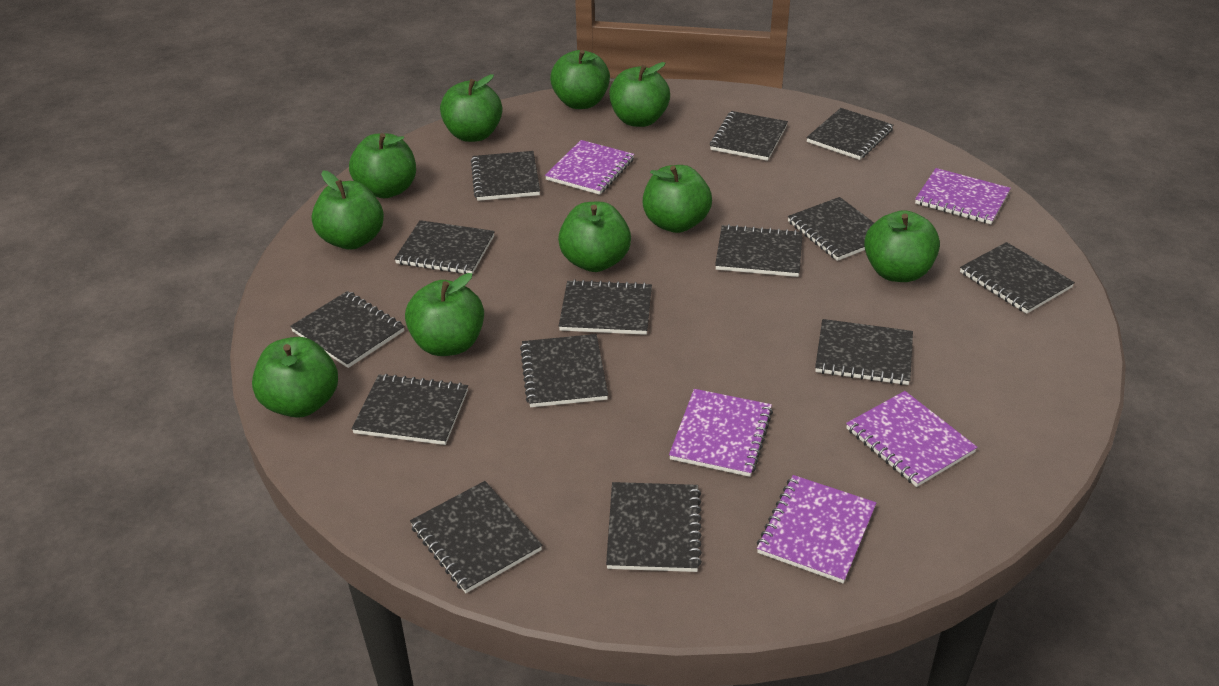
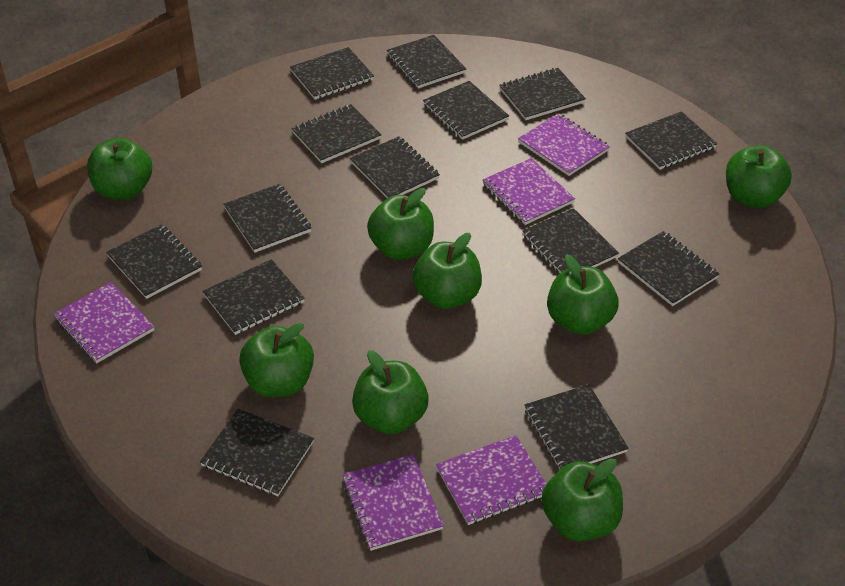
green apple: [252,337,338,418] [312,171,384,250] [349,133,416,198] [405,273,484,356] [440,74,502,142] [550,50,610,109] [558,202,631,272] [609,62,670,127] [643,165,712,233] [864,210,940,282] = 10 -> [87,138,152,200] [239,323,314,397] [352,350,429,434] [367,188,434,260] [412,233,482,309] [542,458,623,541] [547,254,619,335] [726,145,792,208] = 8

